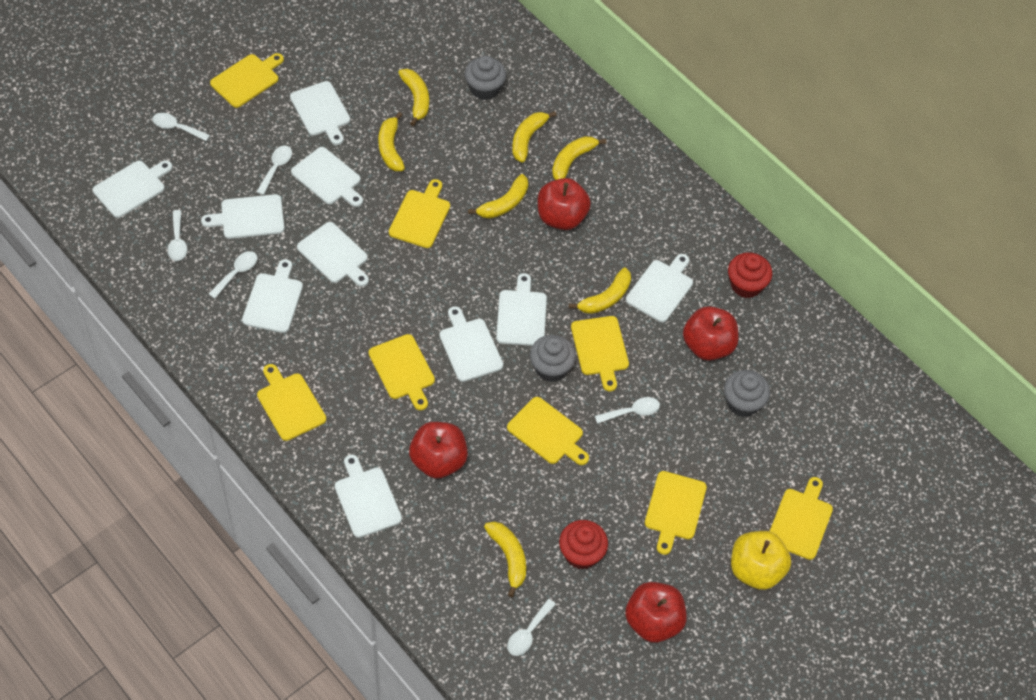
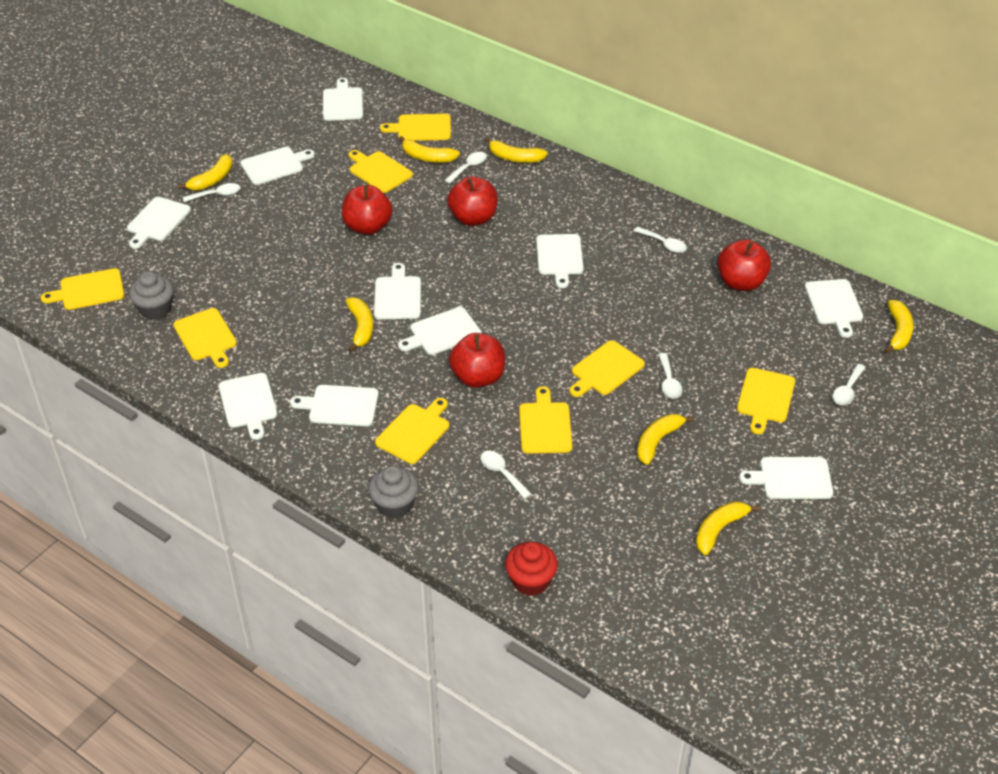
grey cupcake: [465,56,506,100] [530,335,576,382] [724,370,770,417] = 3 -> [129,271,174,320] [368,466,419,519] = 2
red cupcake: [559,520,608,570] [728,252,772,298] = 2 -> [505,542,558,596] = 1
yellow apple: [731,531,791,590] = 1 -> none = 0

